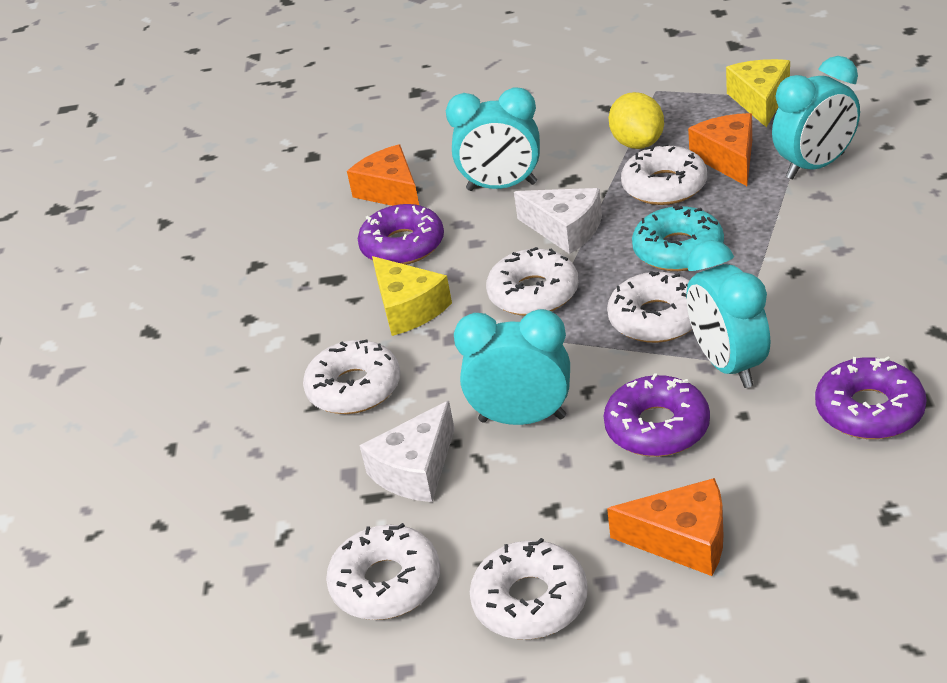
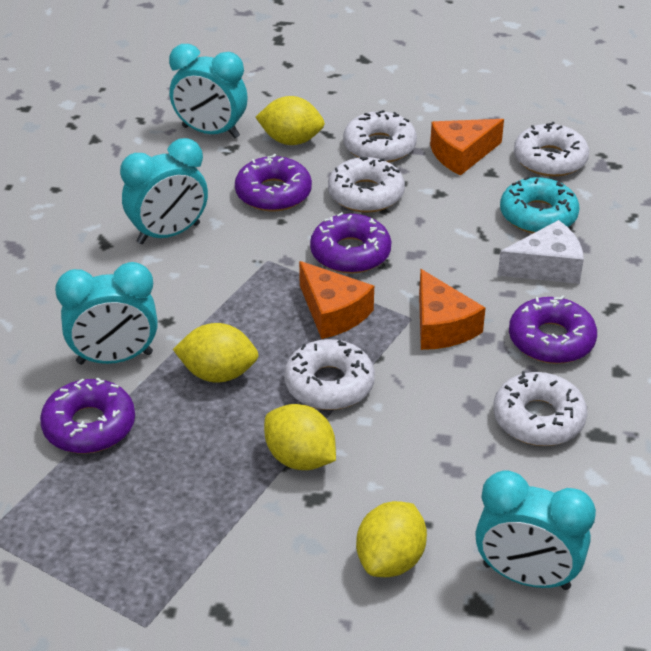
purple donut: [358,204,444,265] [604,373,710,457] [815,357,927,439] = 3 -> [40,377,135,454] [235,154,312,212] [310,212,391,274] [509,296,597,364] = 4
white cheese: [359,401,455,502] [514,188,602,254] = 2 -> [498,220,584,284] = 1
white donut: [303,340,400,414] [326,523,440,620] [470,538,588,639] [486,247,579,316] [607,271,692,343] [621,143,707,205] = 6 -> [284,339,375,410] [328,157,405,213] [343,110,417,162] [493,371,587,446] [514,122,589,177] = 5
yellow cheese: [372,256,452,336] [726,59,790,127] = 2 -> none = 0
yellow lemon: [609,92,664,149] = 1 -> [173,323,259,382] [256,96,325,145] [264,404,336,470] [356,501,427,577] = 4

